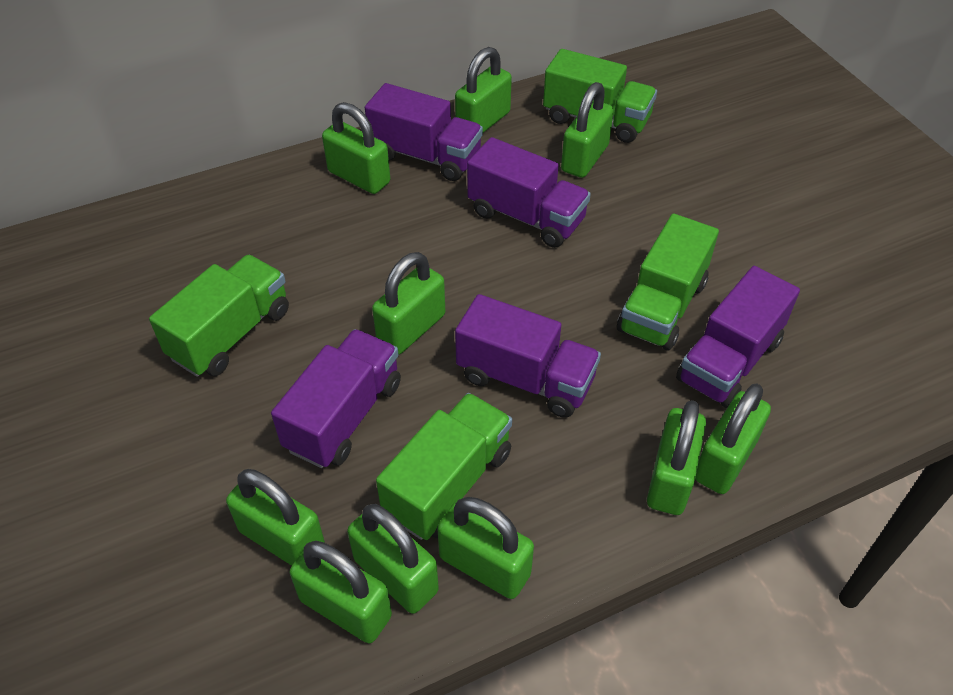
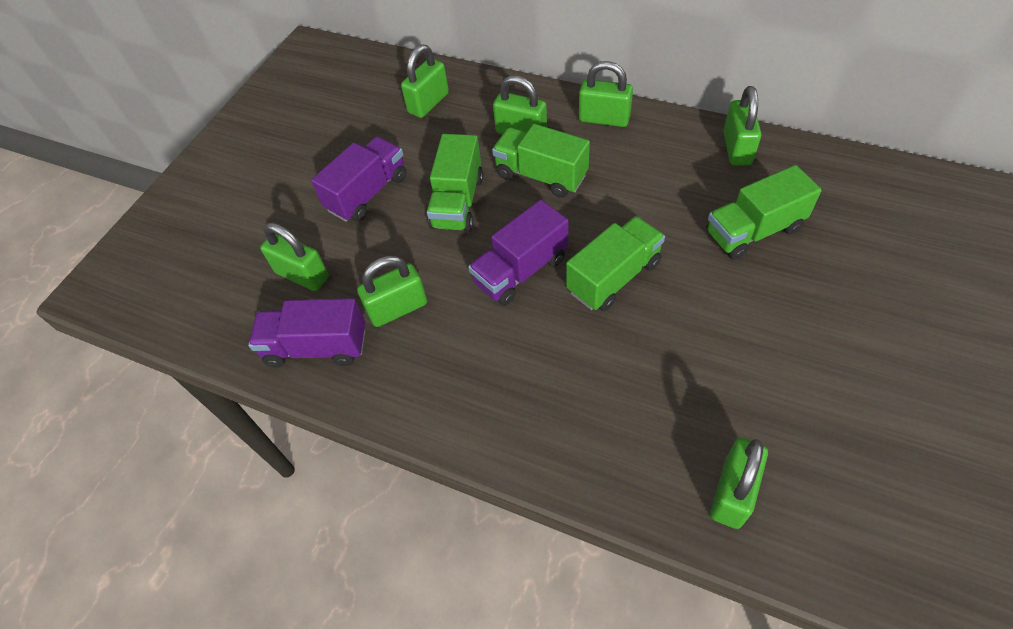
green padlock: [226,469,325,566] [290,541,392,643] [322,102,390,194] [347,504,439,614] [372,252,445,354] [437,497,534,599] [455,47,512,133] [561,82,614,178] [647,400,706,515] [695,383,771,494] = 10 -> [260,222,329,291] [357,256,427,327] [401,45,449,118] [493,75,547,134] [579,61,633,127] [710,438,768,529] [723,86,761,166] = 7
purple truck: [271,329,401,468] [365,83,483,181] [455,294,601,418] [467,137,591,248] [676,266,800,408] = 5 -> [248,298,365,368] [311,137,407,222] [468,200,569,306] = 3

